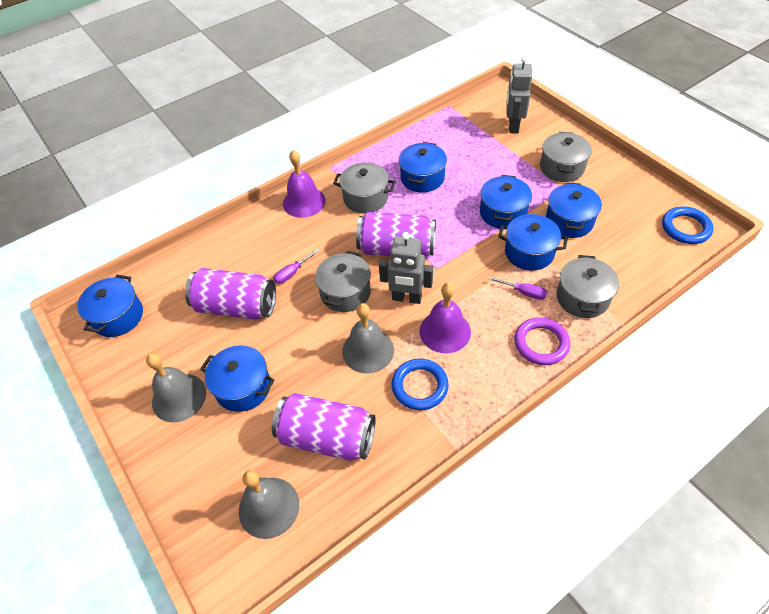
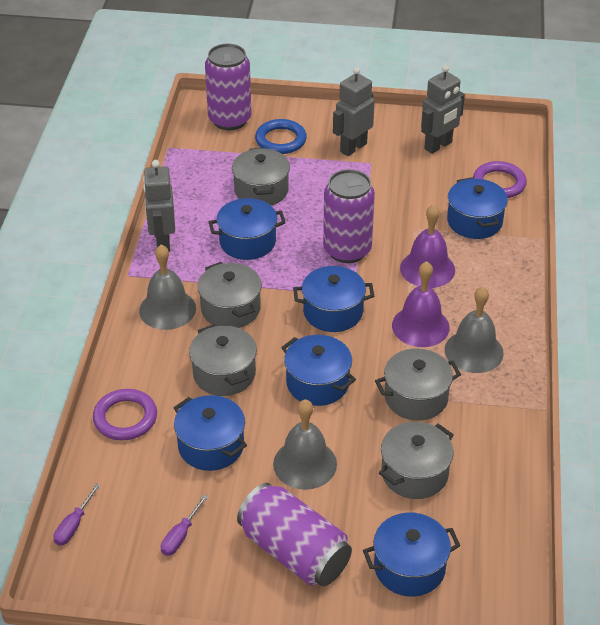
blue ring: [391,358,449,410] [662,207,714,244] = 2 -> [255,119,307,154] = 1
grey pot: [315,251,371,312] [333,162,396,213] [540,132,592,182] [556,255,619,318] = 4 -> [189,324,257,396] [197,262,262,328] [232,148,290,205] [375,348,461,421] [379,422,454,499] = 5
grey robot: [379,232,433,304] [506,56,532,134] = 2 -> [143,160,175,252] [333,67,374,156] [421,65,465,154] = 3
purple ring: [514,317,570,365] = 1 -> [93,389,157,440] [473,161,527,198] = 2

